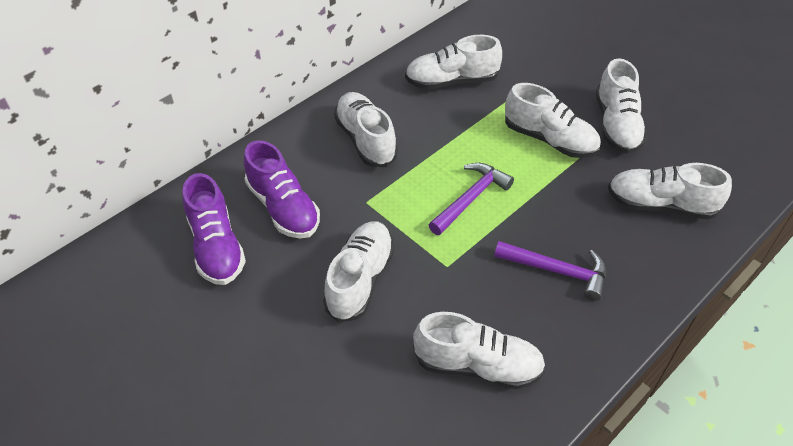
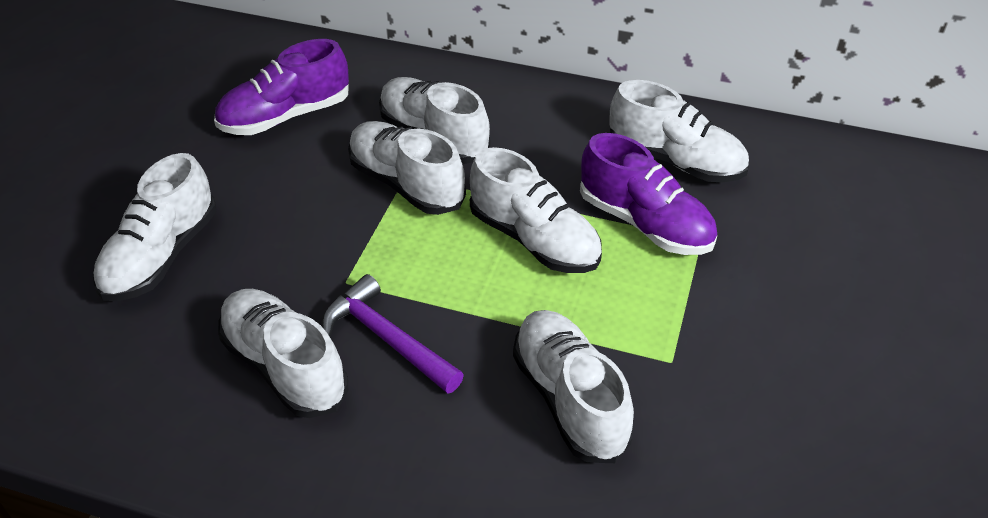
purple hammer: [429,163,514,235] [494,241,606,301] = 2 -> [322,274,464,394] = 1

